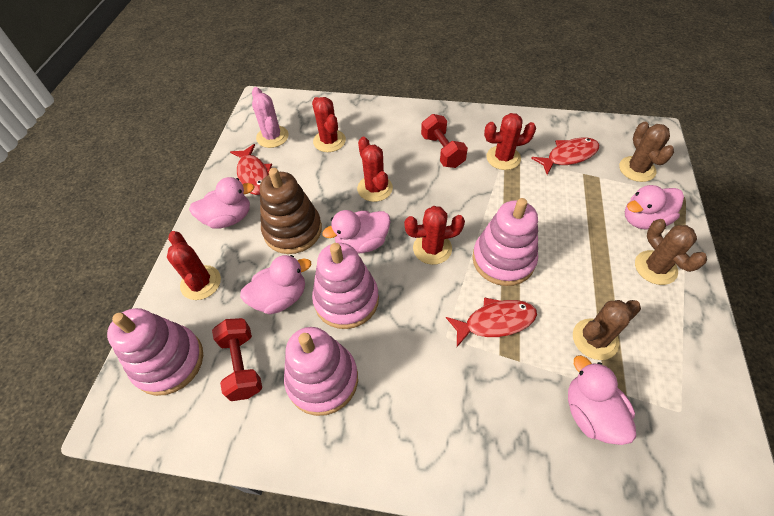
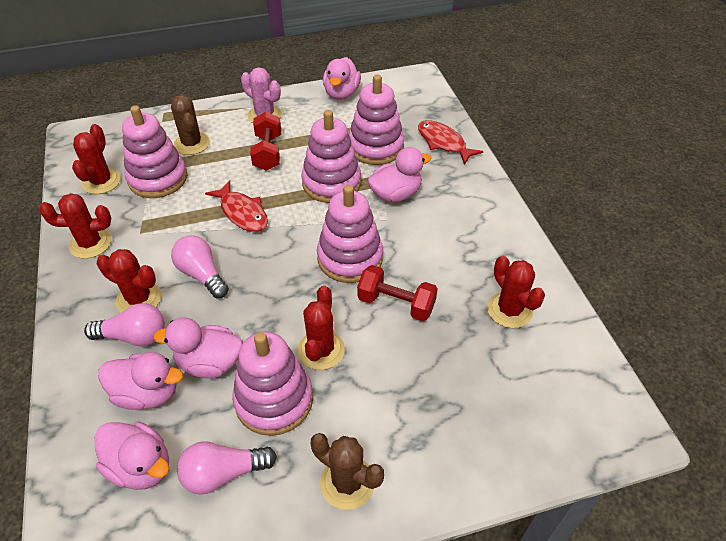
brown cactus: [573,300,641,360] [619,122,674,182] [635,219,707,285] = 3 -> [171,95,210,155] [311,433,384,510] = 2
brown stacking toy: [260,168,322,254] = 1 -> none = 0
pink light bulb: none = 0 -> [84,303,165,346] [171,235,229,299] [177,441,277,495] = 3
pink stacking toy: [107,308,203,396] [284,327,358,416] [312,243,379,329] [473,198,538,286] = 4 -> [122,105,187,198] [232,332,313,436] [301,110,361,203] [317,185,383,283] [349,75,404,165] = 5
red fish: [230,144,272,195] [446,297,537,347] [531,138,599,175] = 3 -> [205,180,268,232] [418,120,483,165] = 2

